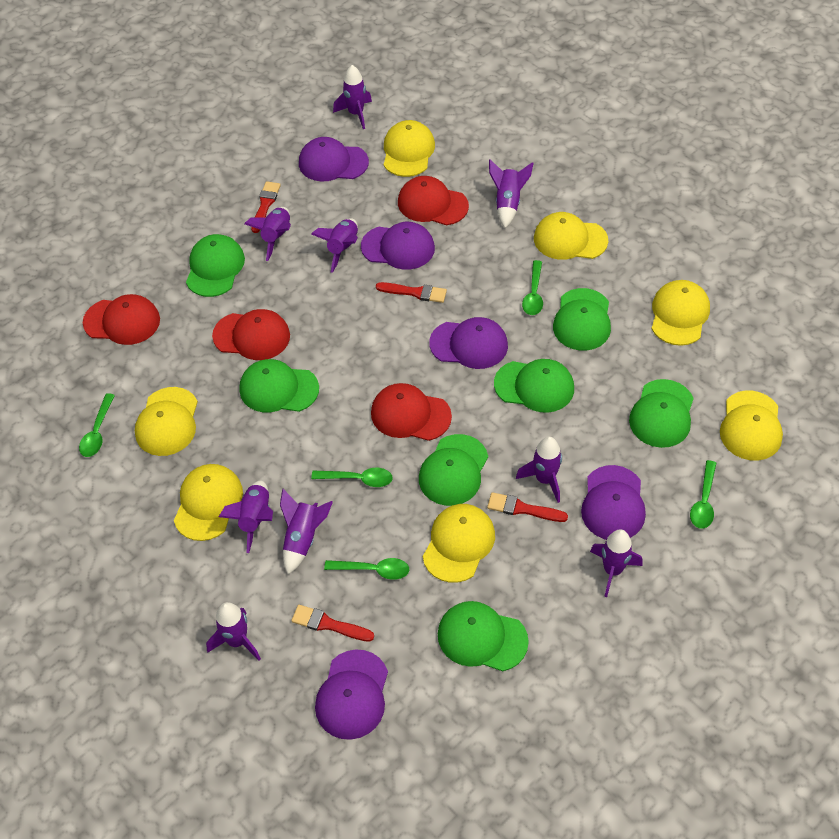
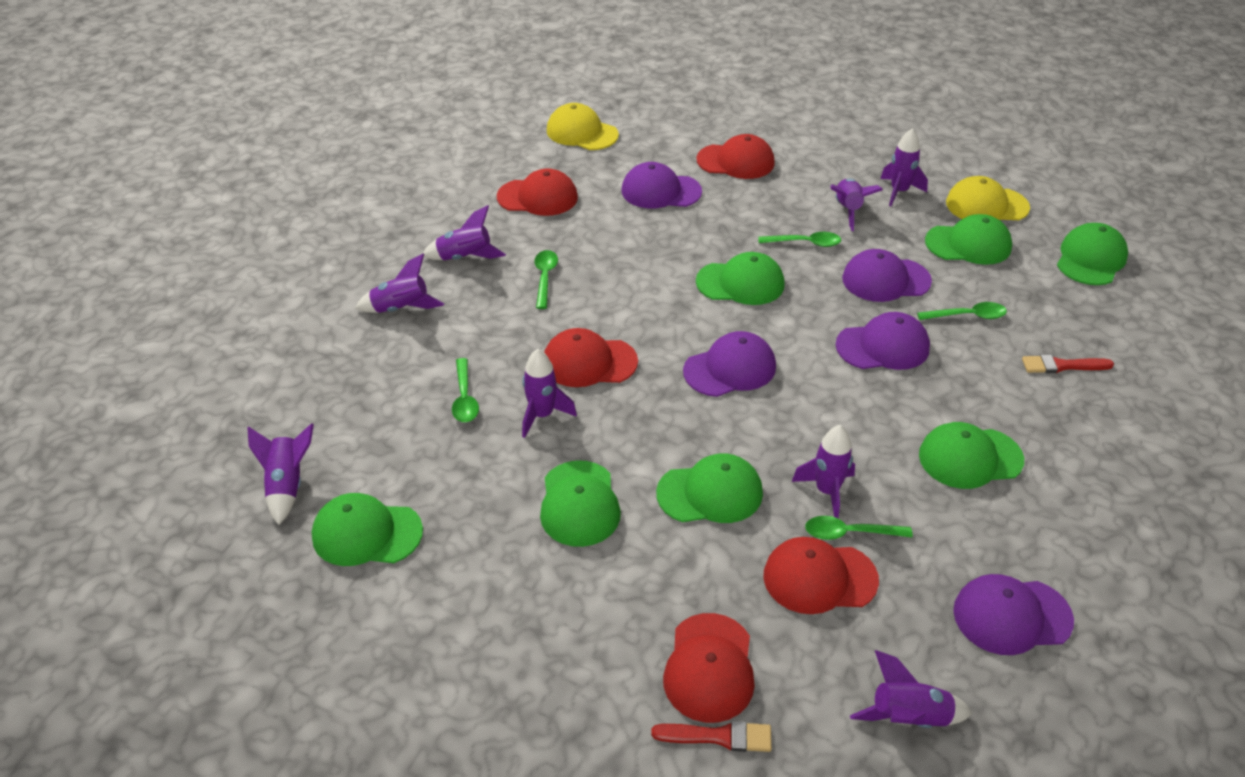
purple rocket: [206,602,261,661] [219,481,273,553] [244,207,291,261] [280,489,333,574] [311,218,358,273] [333,65,372,129] [489,159,534,228] [516,437,562,503] [590,529,643,597] = 9 -> [247,423,314,525] [356,254,444,313] [423,205,506,260] [522,349,577,438] [792,425,855,518] [830,178,883,231] [850,650,973,728] [880,128,928,206] = 8
red brush: [251,181,281,233] [291,605,374,642] [376,282,447,303] [487,492,568,522] = 4 -> [651,721,772,752] [1022,355,1114,373] = 2
red cap: [83,294,160,345] [212,309,290,360] [371,383,452,441] [398,176,469,225] = 4 -> [497,169,578,216] [544,328,638,387] [663,613,755,723] [696,134,775,179] [763,537,879,614] = 5
yellow cap: [135,387,198,456] [174,464,243,541] [384,120,435,177] [423,504,495,583] [534,212,608,260] [651,280,710,346] [720,391,783,461] = 7 -> [547,103,619,150] [946,176,1030,220] = 2

